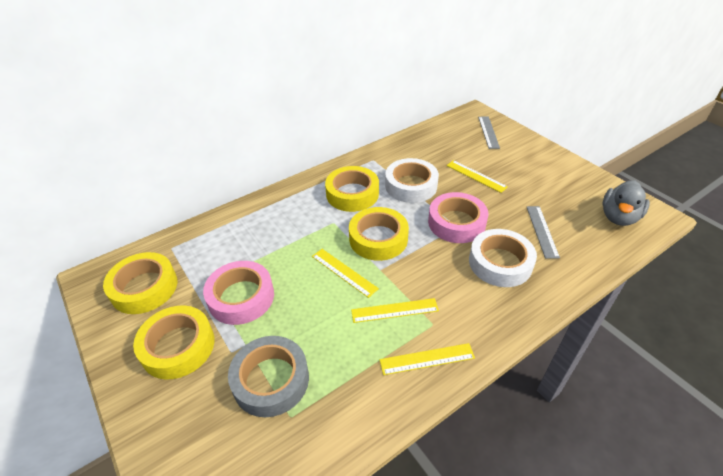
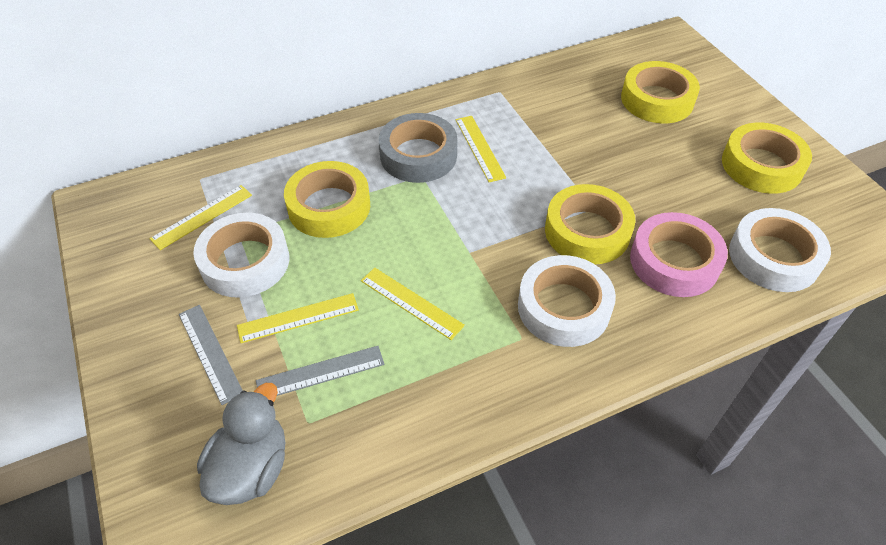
pink tape: [203,261,274,325] [428,192,489,243] = 2 -> [630,212,728,297] = 1
white tape: [385,158,439,203] [469,229,537,287] = 2 -> [193,213,289,298] [518,255,616,347] [729,208,831,292] = 3

